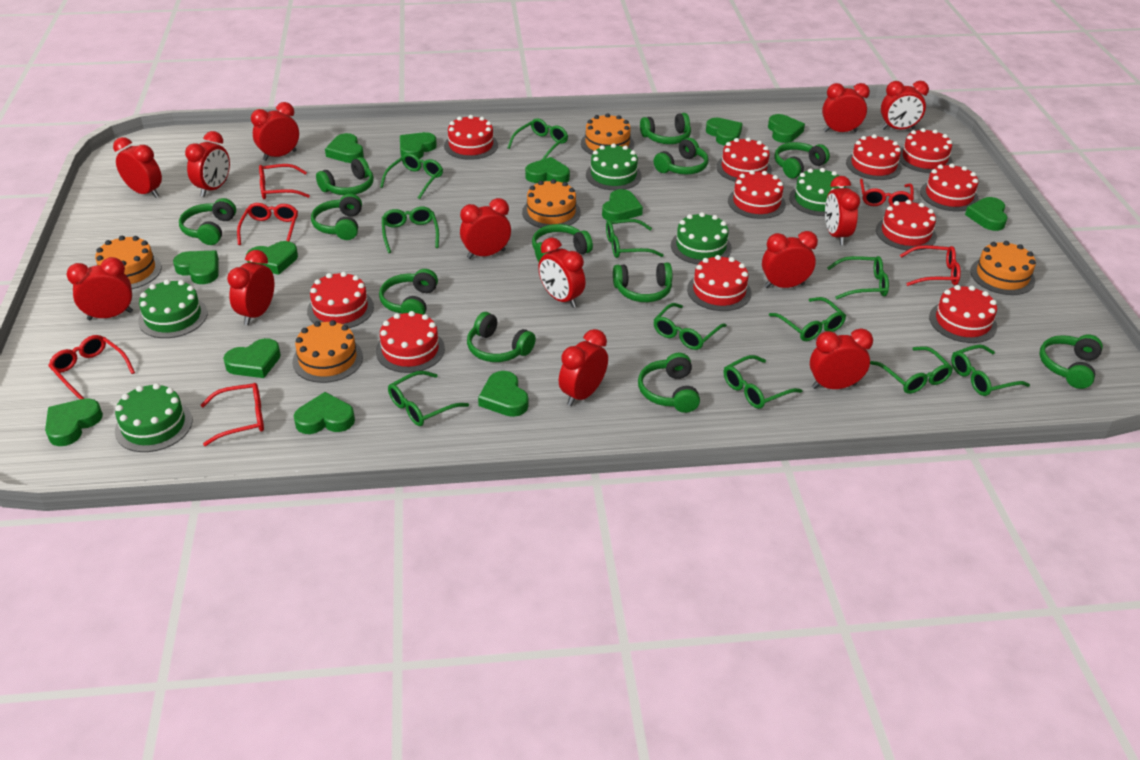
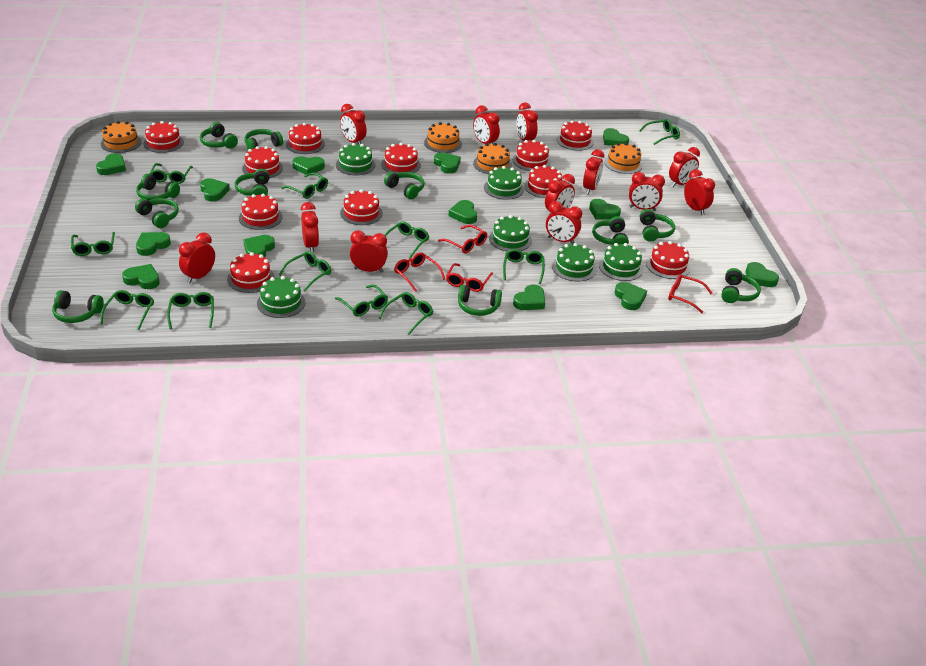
green cake: [115,383,192,452] [138,279,208,338] [586,143,642,190] [671,212,732,264] [789,168,846,216] = 5 -> [257,276,305,318] [336,143,376,176] [484,166,524,200] [489,215,532,252] [552,243,597,282] [599,243,643,281] = 6
green headphones: [179,198,236,245] [311,194,362,240] [316,157,374,195] [379,269,438,315] [467,312,536,362] [532,224,593,262] [613,263,672,302] [638,353,700,413] [640,113,691,144] [654,138,708,175] [774,142,830,179] [1039,335,1103,389] = 12 -> [52,290,104,323] [135,198,179,228] [136,174,180,200] [200,122,238,149] [235,169,270,196] [244,129,283,150] [384,172,425,199] [458,284,502,316] [592,216,629,245] [640,209,675,242] [721,268,761,303] = 11
orange cake: [95,236,162,289] [292,320,363,383] [522,179,581,228] [581,113,634,155] [970,241,1036,295] = 5 -> [101,121,142,153] [424,122,462,153] [473,143,512,174] [604,143,643,174] = 4
red clock: [67,257,133,320] [113,137,162,198] [185,131,230,197] [227,250,274,325] [251,102,299,161] [460,198,511,259] [538,237,585,308] [559,329,608,406] [762,231,818,288] [810,328,873,389] [822,83,870,132] [825,176,860,245] [881,81,929,130] = 13 -> [179,232,215,283] [301,202,319,253] [340,104,367,145] [350,230,388,273] [473,105,500,144] [516,103,538,141] [545,174,575,214] [546,201,582,244] [583,149,604,195] [629,172,665,211] [669,147,700,187] [684,169,715,215] = 12
red glasses: [48,335,135,399] [201,383,264,446] [237,203,298,245] [259,164,310,199] [860,179,914,206] [900,245,961,286] = 6 -> [394,253,445,292] [438,225,487,253] [446,263,493,292] [668,274,712,313] = 4

